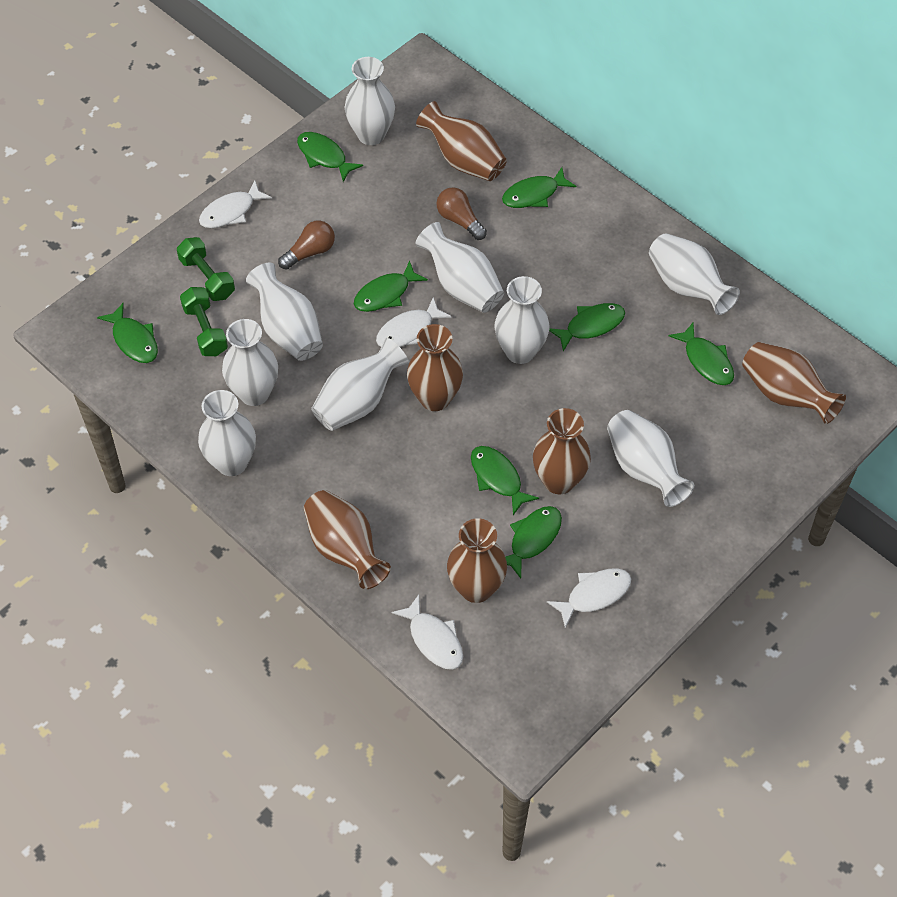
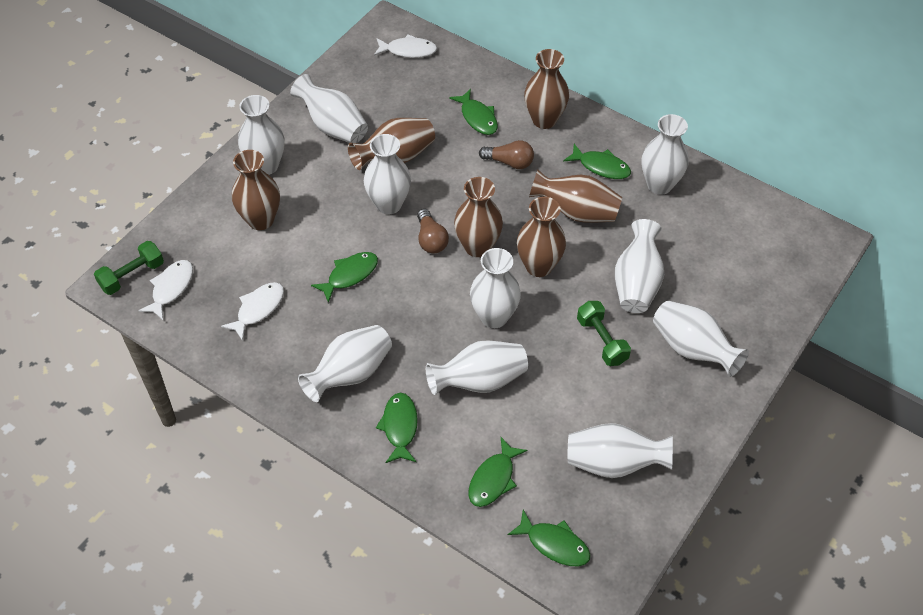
green fish: [97,303,158,363] [297,132,363,182] [354,260,428,312] [471,446,539,515] [502,167,576,208] [505,506,562,579] [549,303,625,352] [669,323,734,385] = 8 -> [311,252,378,303] [376,393,418,463] [449,89,498,135] [468,437,527,507] [508,510,591,566] [563,144,631,179] = 6
white fish: [199,181,272,228] [376,297,452,347] [392,595,463,670] [547,568,631,628] = 4 -> [139,260,193,320] [221,282,284,341] [374,34,437,58] = 3
white vase: [198,390,256,476] [222,319,278,406] [246,263,323,361] [311,338,409,431] [345,57,395,145] [415,222,504,313] [494,276,550,364] [607,410,694,507] [649,233,740,315] = 9 -> [238,95,285,175] [290,74,368,143] [298,325,392,402] [364,134,411,214] [426,340,528,395] [470,248,521,328] [568,423,673,478] [615,219,664,313] [642,114,689,195] [653,301,749,377] = 10

